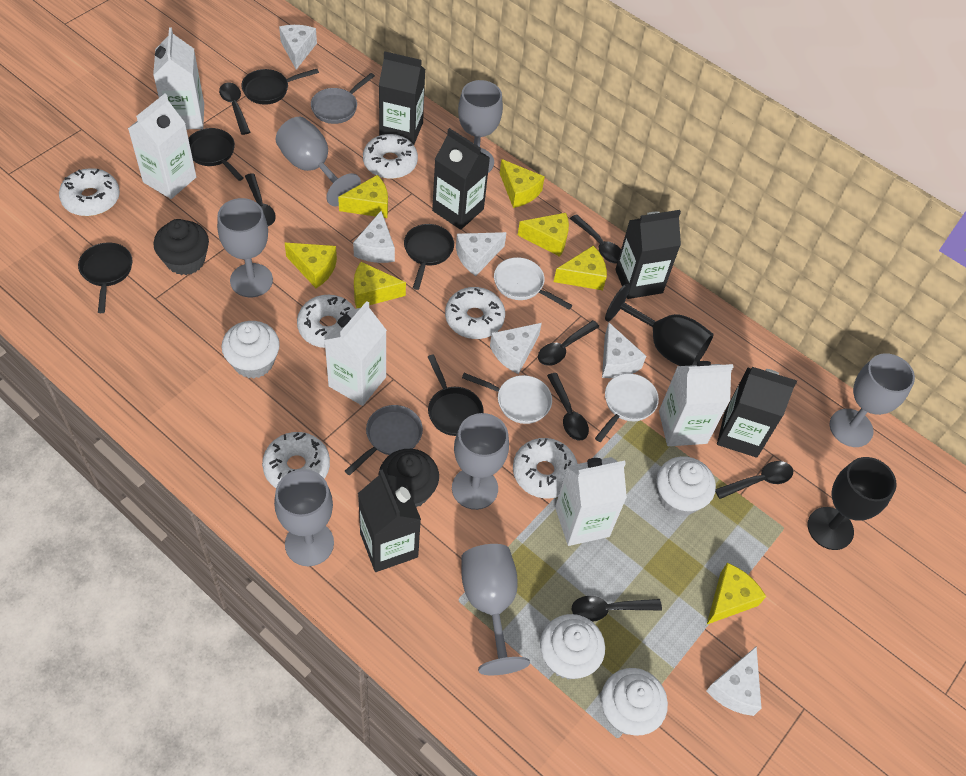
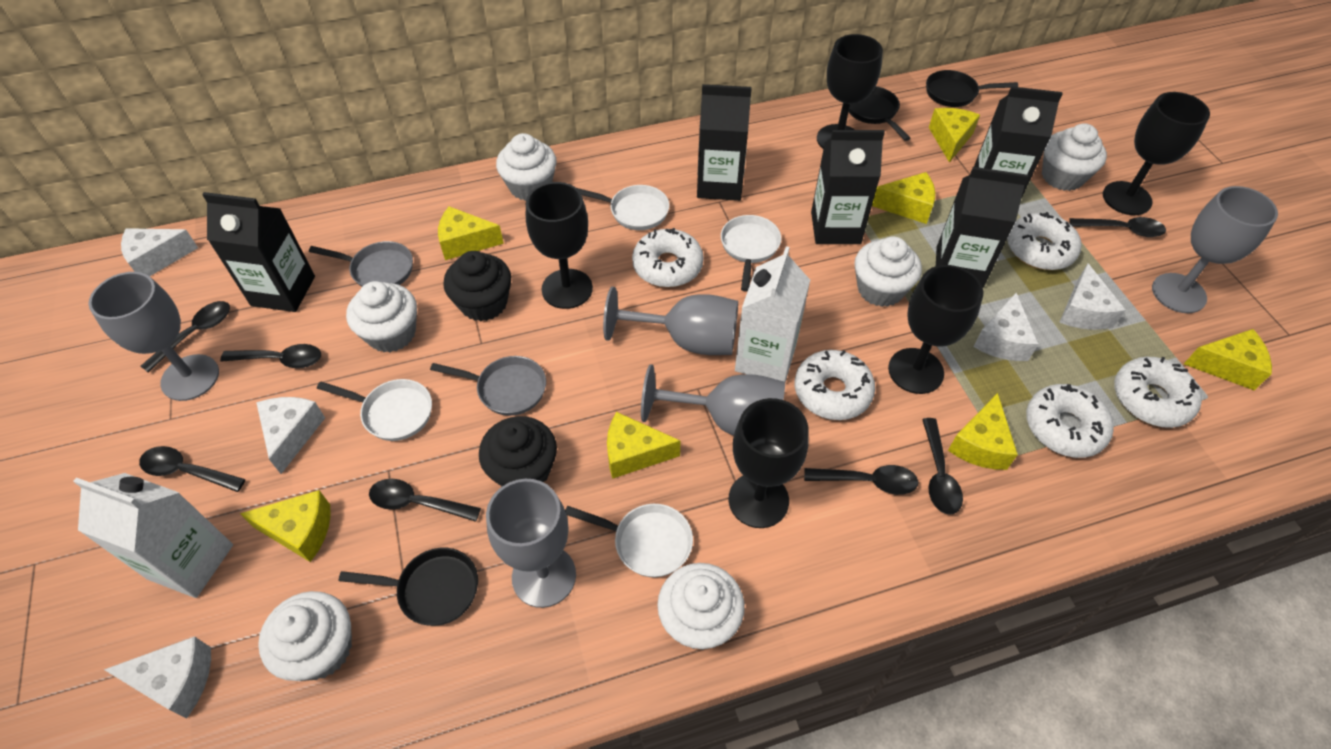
black goblet: [605,284,714,366] [808,457,897,550] = 2 -> [526,182,593,309] [729,398,809,528] [817,34,883,149] [888,265,983,394] [1103,92,1210,215] = 5
black pan: [78,242,132,313] [188,128,244,181] [241,69,319,105] [404,224,454,290] [428,355,484,436] = 5 -> [339,548,478,626] [849,86,910,141] [926,70,1018,107] = 3
grey goblet: [217,198,273,297] [274,469,334,566] [276,117,361,206] [452,413,509,510] [458,80,503,173] [461,544,530,675] [830,353,915,447] = 7 -> [89,272,219,401] [486,479,576,608] [603,287,738,355] [641,364,785,436] [1152,186,1278,313] = 5
white carton: [128,94,196,199] [153,27,204,129] [324,301,387,406] [555,457,627,546] [659,361,734,446] = 5 -> [73,473,233,598] [735,246,810,382] = 2
white cheese: [279,25,317,70] [353,211,395,263] [456,232,507,276] [490,323,542,374] [602,323,646,378] [706,646,762,716] = 6 -> [104,636,211,718] [121,228,198,276] [256,397,325,474] [973,293,1039,361] [1059,263,1126,330] = 5
white cupcake: [221,321,280,379] [540,614,605,679] [601,668,668,736] [657,456,716,516] = 4 -> [258,591,352,681] [346,281,417,353] [496,133,557,201] [657,563,745,650] [855,237,922,307] [1042,123,1107,191] = 6
white donut: [59,168,120,216] [262,432,330,488] [297,295,355,348] [363,134,418,179] [445,287,505,339] [513,438,578,499] = 6 -> [632,228,704,287] [795,350,875,420] [1007,212,1081,270] [1026,384,1114,458] [1114,357,1202,428] = 5
white pan: [462,373,552,424] [494,257,572,309] [595,373,659,442] = 3 -> [317,379,432,441] [565,504,693,577] [577,185,669,230] [721,215,781,291] = 4

